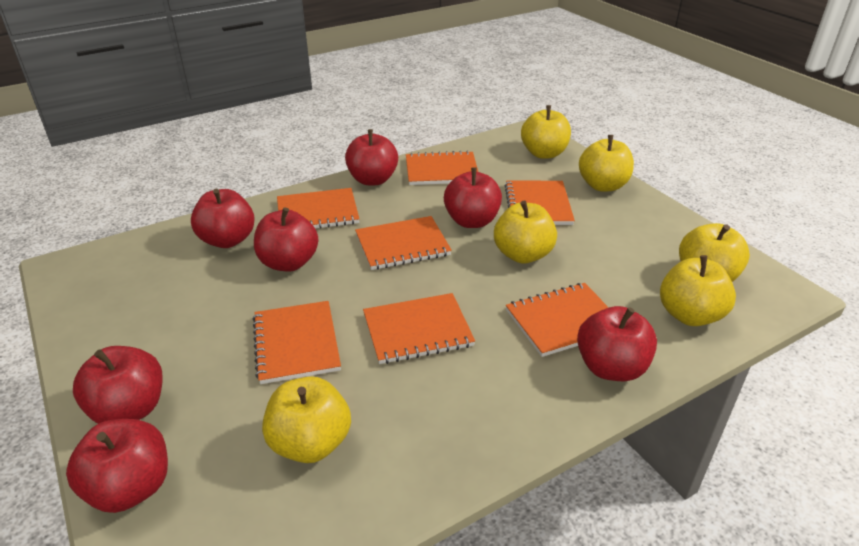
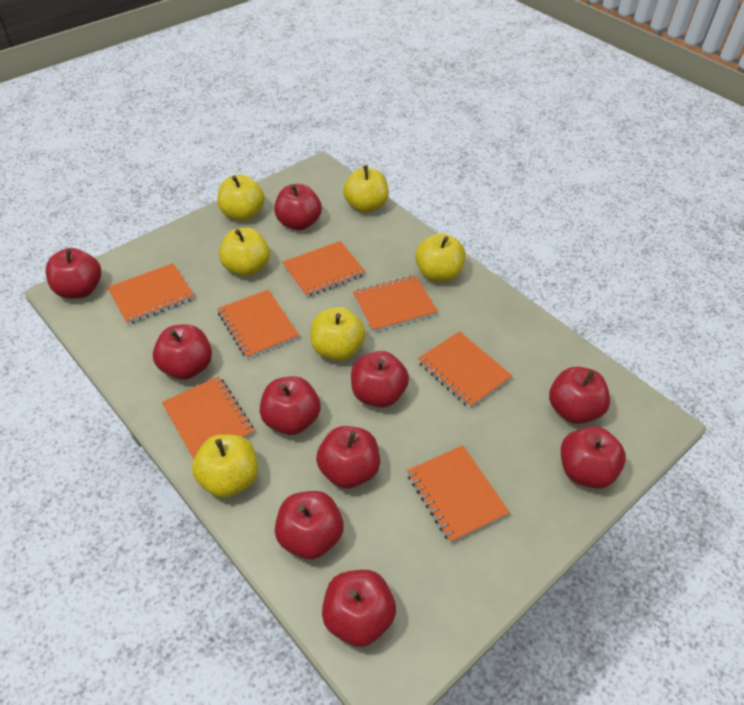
red apple: [66,419,168,513] [73,346,163,424] [191,189,255,248] [254,208,318,272] [345,129,398,186] [444,167,502,228] [577,306,657,381] = 7 -> [46,248,101,299] [153,324,212,380] [260,376,321,435] [274,184,322,230] [275,491,344,560] [316,426,380,489] [322,570,396,647] [351,351,409,408] [549,367,610,424] [561,427,626,489] = 10

